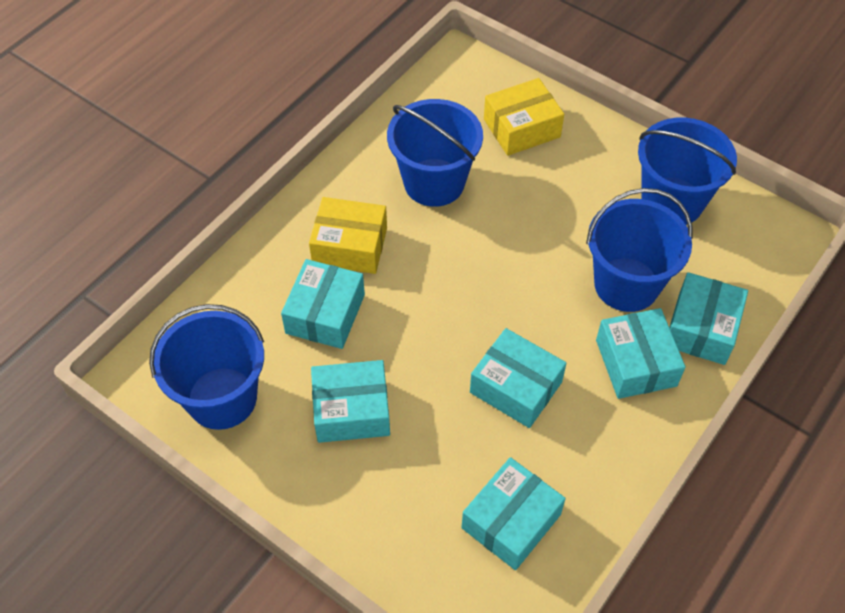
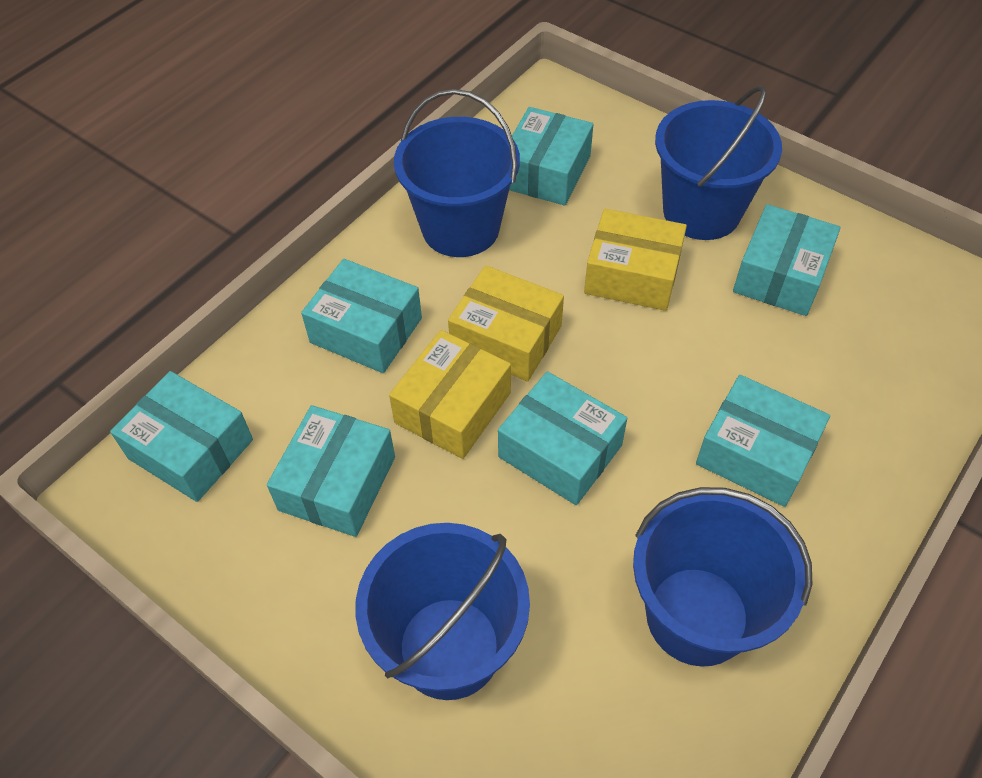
turquoise box: [281,259,365,349] [311,360,390,443] [461,457,566,570] [470,328,567,428] [596,308,686,399] [669,272,748,365] = 6 -> [110,371,253,502] [267,405,395,537] [301,259,422,373] [498,371,627,505] [509,107,593,206] [696,375,830,507] [733,204,841,316] = 7
yellow box: [309,197,387,274] [484,78,564,156] = 2 -> [389,330,511,459] [448,266,564,382] [584,209,687,311] = 3

